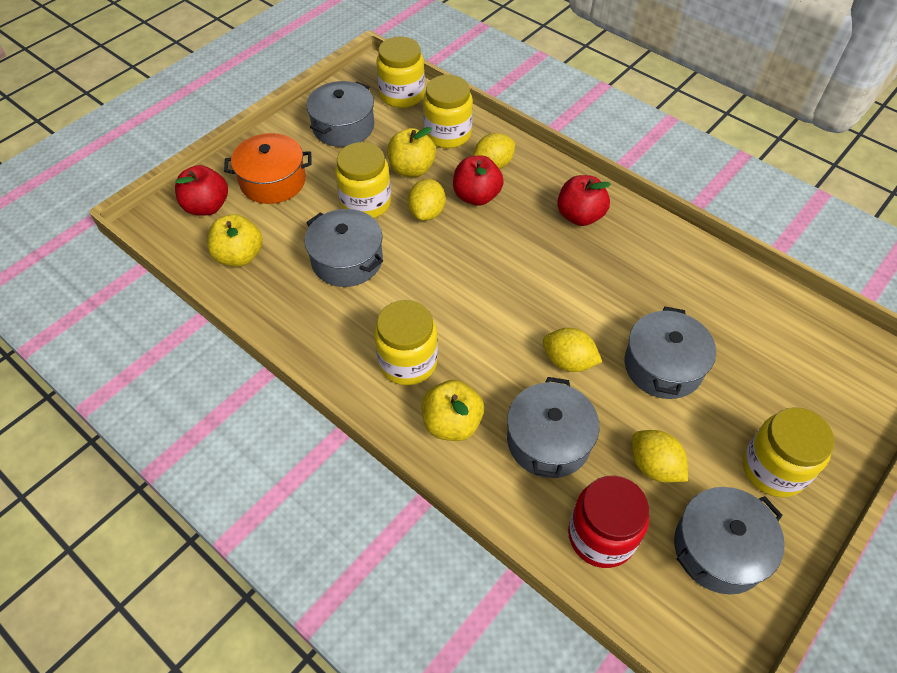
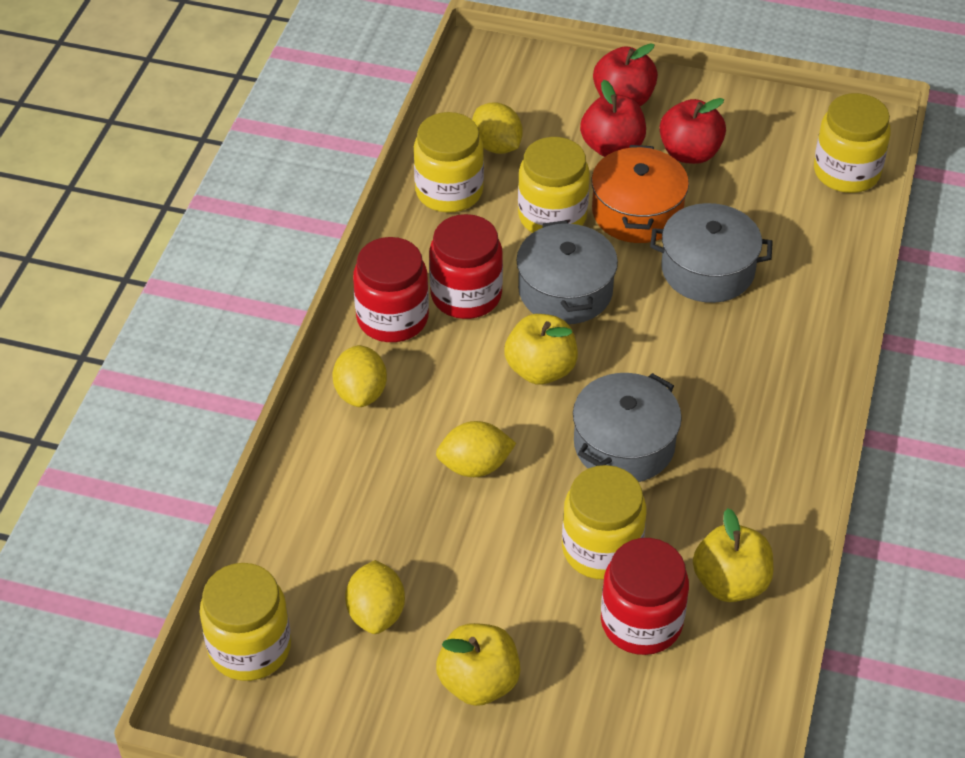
grey pot: [304,209,383,287] [306,81,374,147] [507,377,599,478] [625,307,716,399] [674,487,785,595] = 5 -> [516,220,618,324] [573,373,682,482] [650,203,773,303] = 3
red jar: [568,475,649,568] = 1 -> [353,237,429,342] [429,214,503,319] [601,538,689,655] = 3

